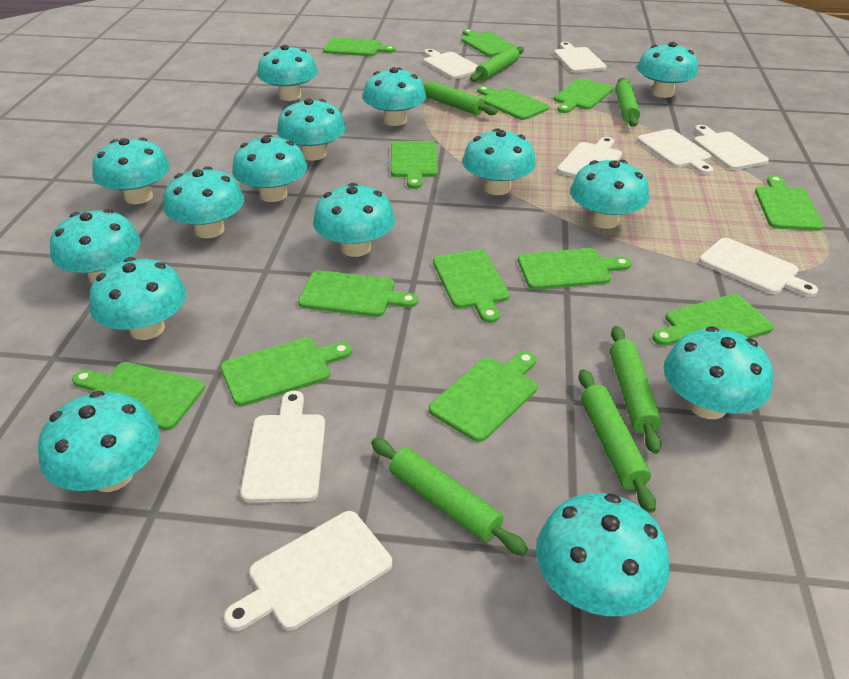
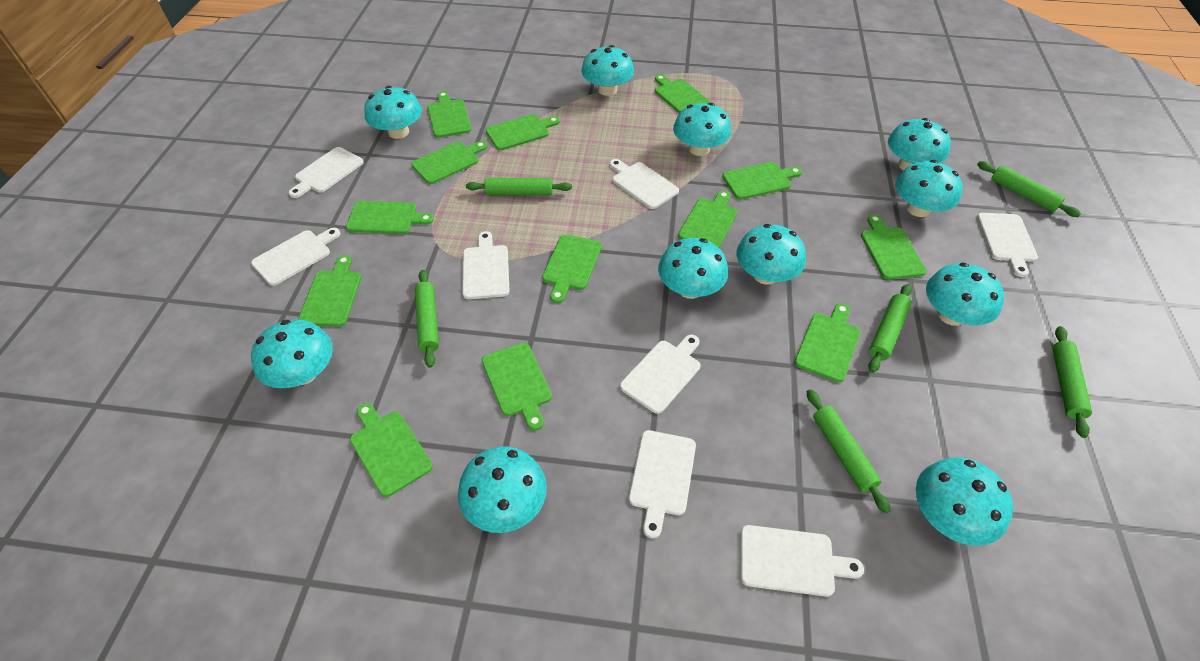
turquoise mushroom: [38,391,159,492] [50,209,140,284] [89,257,187,340] [92,137,170,204] [163,166,244,238] [232,135,307,202] [257,45,318,101] [277,98,346,161] [313,183,395,257] [363,67,426,126] [462,128,536,195] [536,493,669,616] [570,160,649,229] [637,42,698,98] [664,326,773,419] = 15 -> [251,319,333,388] [364,86,422,139] [458,446,547,533] [581,45,634,96] [658,238,728,299] [673,103,731,156] [736,224,806,285] [888,118,951,170] [895,160,963,217] [916,457,1013,546] [926,262,1004,326] = 11

